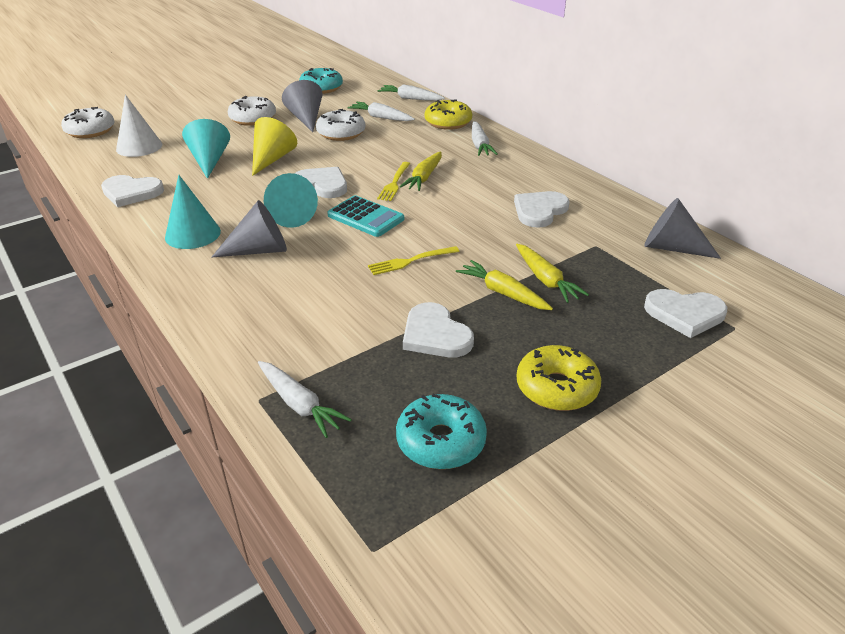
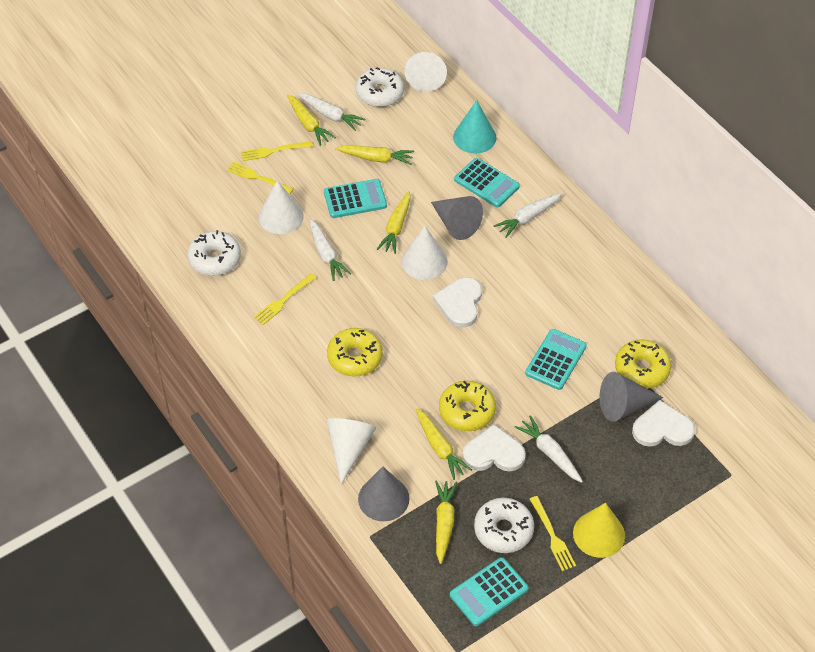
turquoise calculator: [327,196,404,237] = 1 -> [324,179,387,218] [450,557,529,626] [454,158,520,207] [525,329,587,390] = 4
turquoise cone: [165,175,221,249] [182,119,230,179] [264,173,318,228] = 3 -> [453,100,496,153] = 1
turquoise donut: [299,68,343,94] [396,394,487,469] = 2 -> none = 0
white cone: [116,95,162,157] = 1 -> [259,180,304,234] [326,418,376,484] [402,226,447,280] [405,52,447,92] = 4
white heart: [101,175,164,207] [295,167,347,198] [403,302,474,357] [514,191,570,228] [644,289,727,338] = 5 -> [433,277,482,328] [463,424,526,472] [632,400,695,447] = 3
yellow carrot: [400,152,442,191] [456,260,553,310] [516,244,589,303] = 3 -> [287,94,336,146] [335,145,414,165] [377,191,411,254] [416,408,472,480] [435,480,458,564] = 5
yellow donut: [425,99,472,130] [516,345,601,411] = 2 -> [327,328,383,377] [439,381,496,431] [615,339,671,389] = 3
yellow fork: [368,246,460,275] [377,162,410,201] = 2 -> [227,161,294,194] [241,141,313,161] [254,274,316,325] [530,496,576,571] = 4

